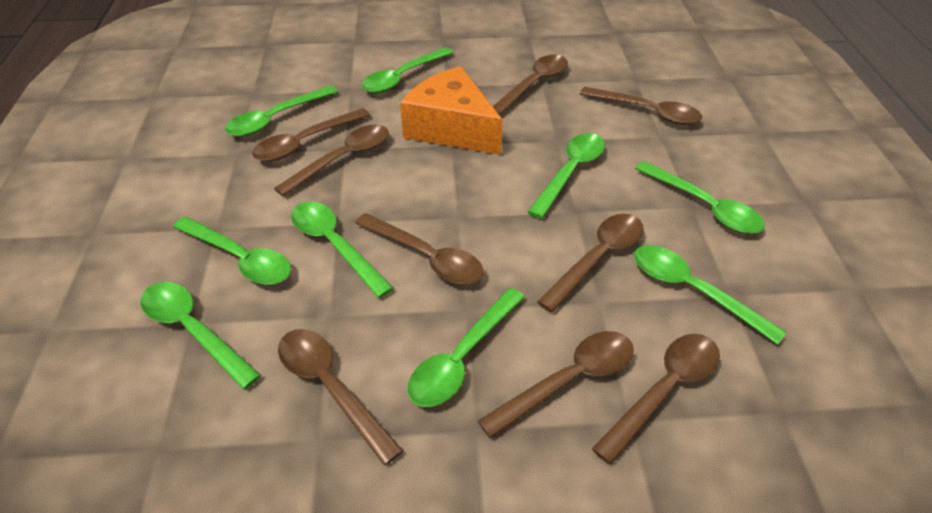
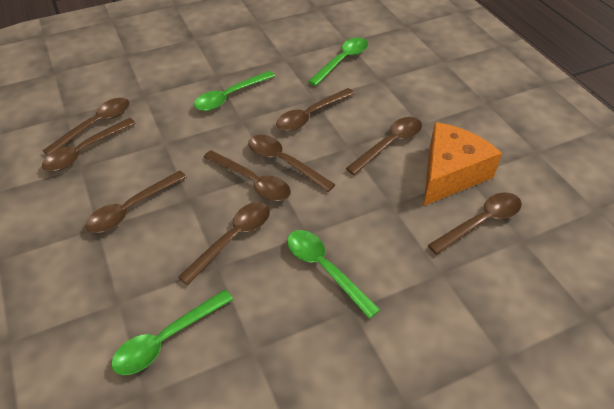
green spoon: [140,282,261,390] [173,217,291,285] [225,85,338,137] [291,202,394,298] [361,47,454,93] [408,288,525,407] [528,133,605,219] [634,245,787,345] [635,161,765,234] = 9 -> [111,289,233,375] [194,71,275,111] [287,230,380,319] [308,37,368,86] = 4

